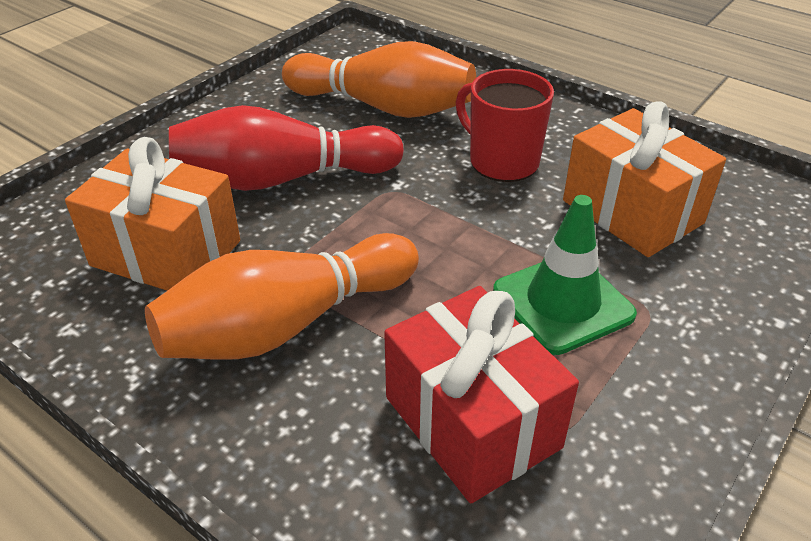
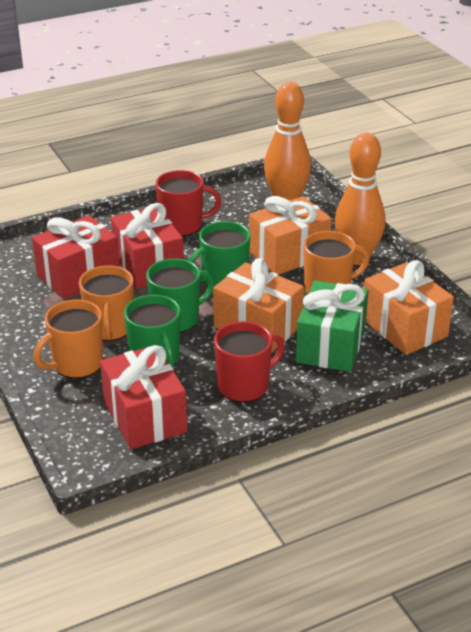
green gift: none = 0 -> [296,280,368,372] = 1
green mug: none = 0 -> [124,294,181,368] [146,258,215,333] [188,221,251,287] = 3
green traffic cone: [493,195,637,355] = 1 -> none = 0
orange gift: [65,137,240,291] [563,101,726,257] = 2 -> [213,258,304,353] [249,196,332,275] [364,260,454,355] = 3
orange mug: none = 0 -> [33,299,103,379] [79,265,134,341] [304,231,370,295] = 3
red bowling pin: [169,105,404,191] = 1 -> none = 0
red gift: [384,286,579,503] = 1 -> [32,215,119,299] [100,345,187,449] [111,203,184,289] = 3
red mug: [456,69,554,182] = 1 -> [156,170,221,236] [214,321,285,403] = 2

